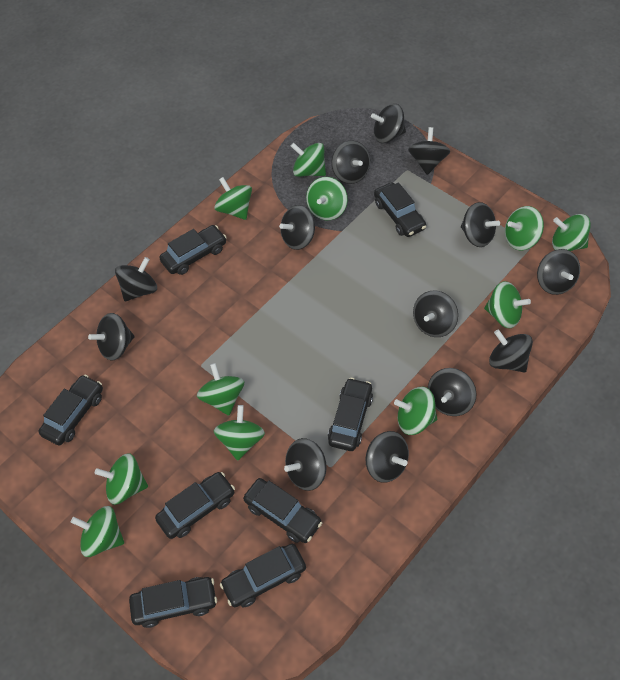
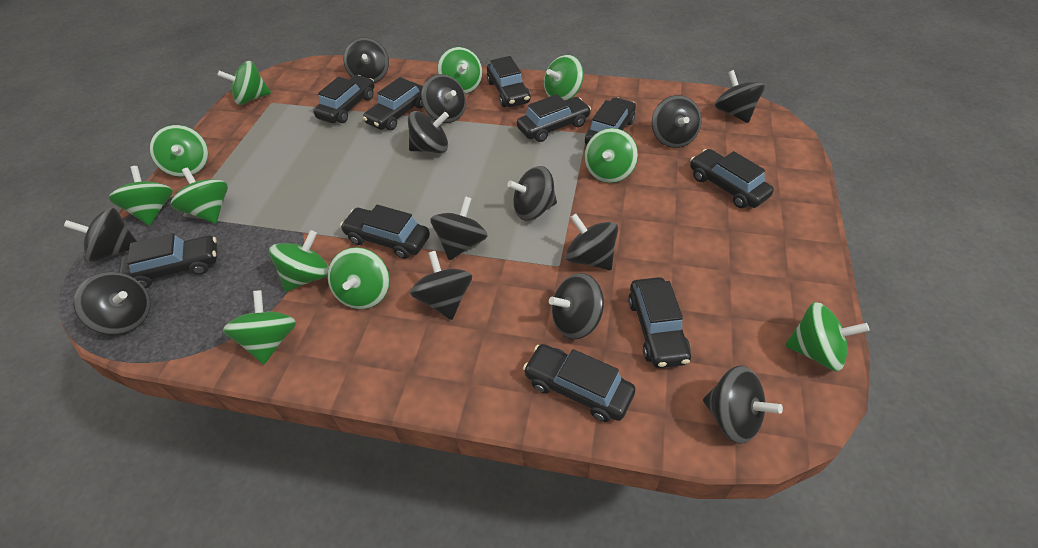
black car: [39,375,103,445] [129,577,217,628] [155,472,235,539] [159,225,227,275] [220,544,306,608] [243,478,322,543] [328,378,373,451] [374,182,426,237] = 8 -> [119,233,217,288] [313,75,374,123] [340,205,430,259] [363,77,423,130] [487,56,531,107] [517,94,591,142] [523,344,635,422] [585,97,636,145] [628,277,691,368] [690,149,774,208] = 10

